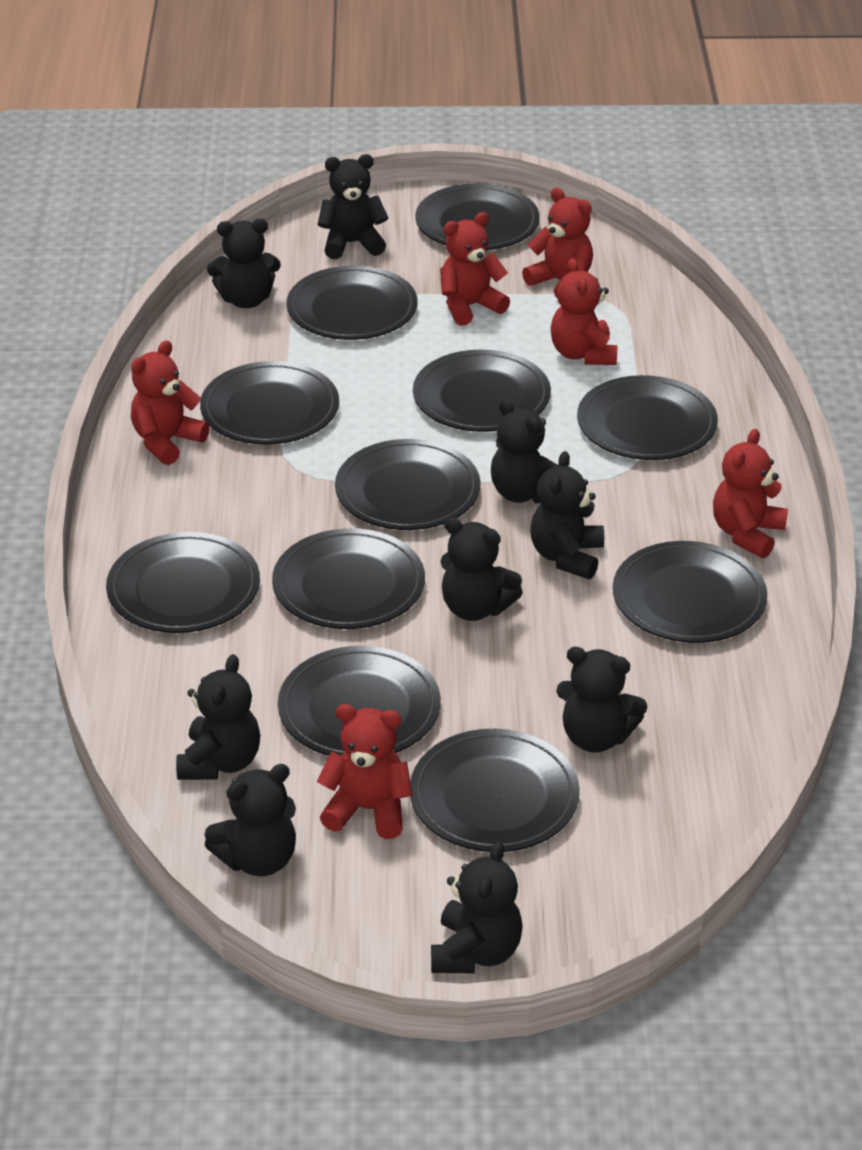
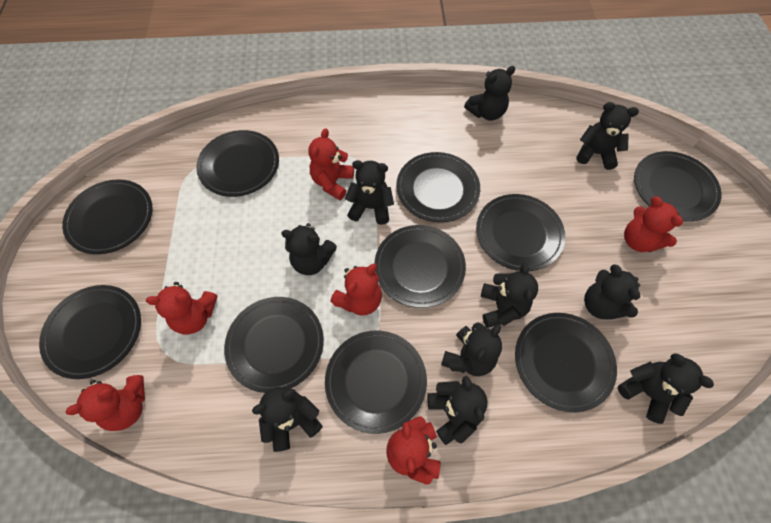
black plate: [106,532,260,633] [200,361,339,445] [272,528,425,629] [278,646,441,756] [286,266,418,340] [335,439,481,530] [410,729,580,852] [413,350,551,432] [415,183,540,250] [577,375,718,460] [613,541,767,643] = 11 -> [39,285,141,379] [62,179,152,254] [196,130,279,197] [224,297,324,393] [325,331,427,434] [375,225,466,308] [396,152,480,222] [476,194,565,271] [515,313,617,412] [634,151,722,221] = 10
black teddy bear: [176,654,260,780] [205,764,296,877] [207,219,281,308] [317,154,388,259] [431,840,522,973] [440,517,523,621] [491,398,558,503] [530,451,604,579] [556,647,647,753] = 9 -> [252,387,323,452] [281,223,337,275] [345,160,394,225] [427,376,488,445] [441,323,502,376] [464,66,516,121] [481,263,538,328] [576,102,639,170] [584,264,640,319] [617,353,714,424] = 10

